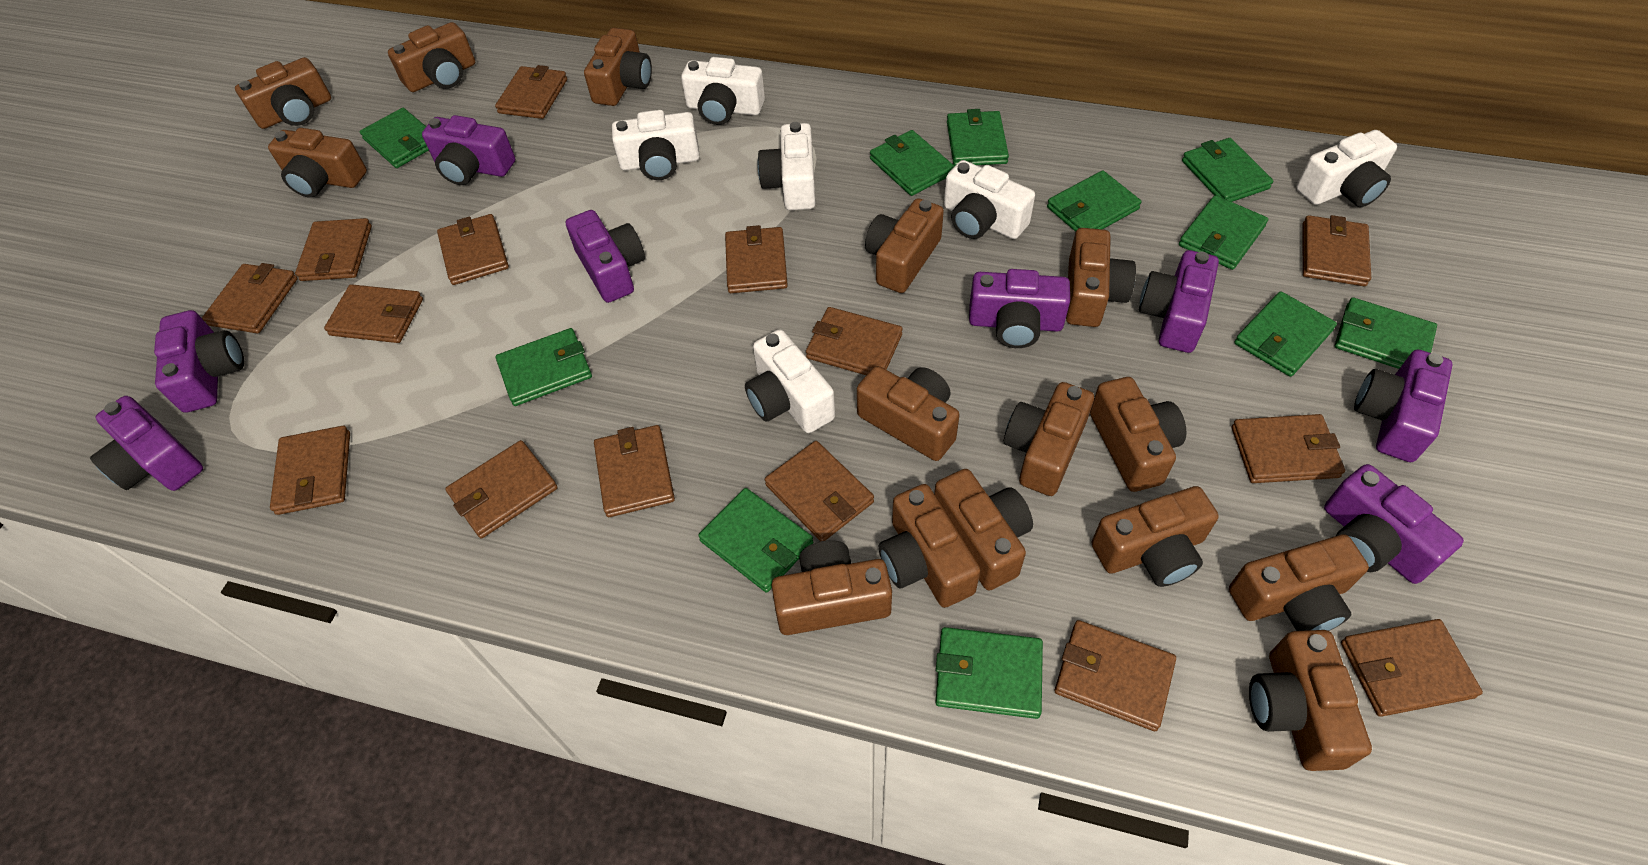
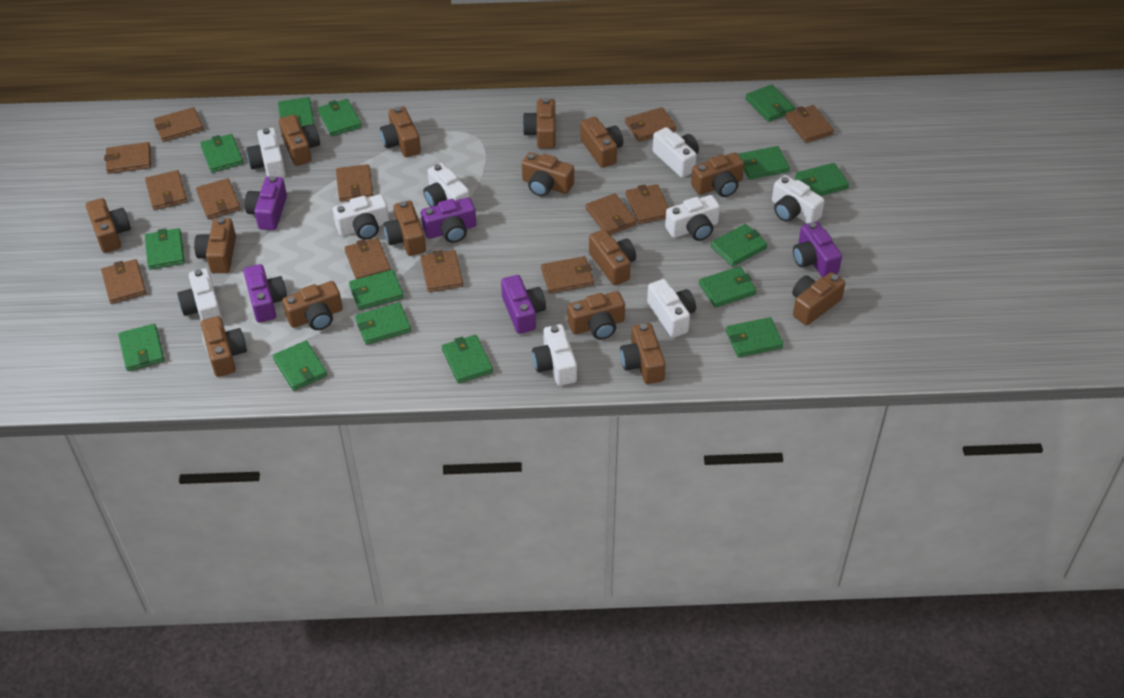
brown wallet: [202,263,298,333] [270,426,350,515] [295,218,372,281] [324,284,423,343] [437,214,509,285] [445,440,558,539] [495,65,567,119] [594,425,675,517] [725,225,788,293] [765,441,874,541] [806,307,903,375] [1055,620,1176,731] [1232,414,1345,483] [1303,215,1371,286] [1341,619,1483,717] = 15 -> [101,259,146,304] [104,142,151,174] [145,170,187,210] [154,107,203,142] [196,178,241,219] [336,164,373,202] [344,238,391,279] [421,250,463,292] [541,256,594,294] [586,193,636,235] [625,107,676,142] [626,184,669,224] [785,105,834,143] = 13
green wallet: [360,108,429,168] [496,328,592,406] [698,488,813,593] [870,130,955,196] [935,627,1043,719] [947,109,1009,166] [1047,170,1141,232] [1179,195,1268,270] [1182,138,1273,202] [1234,291,1337,377] [1335,298,1437,369] = 11 -> [118,324,164,371] [145,228,185,270] [200,134,243,173] [273,341,327,391] [278,97,314,127] [318,99,362,136] [349,270,404,310] [355,302,411,345] [442,335,493,383] [699,266,757,308] [711,224,768,267] [726,317,784,357] [738,146,790,180] [745,84,795,122] [795,163,849,196] = 15
purple camera: [90,396,203,491] [154,310,244,413] [422,115,515,185] [566,210,645,303] [969,269,1070,348] [1139,250,1219,353] [1324,464,1464,584] [1354,350,1453,462] = 8 -> [243,264,287,323] [245,176,287,230] [421,197,476,243] [501,275,546,334] [793,221,842,277] = 5
white camera: [612,110,700,180] [681,57,765,125] [745,329,835,433] [757,122,816,210] [944,160,1035,239] [1296,130,1397,207] = 6 -> [177,268,222,321] [246,128,286,178] [333,194,389,240] [423,163,470,207] [532,324,577,386] [647,279,696,338] [653,127,699,178] [665,195,720,241] [772,175,825,224] = 9

